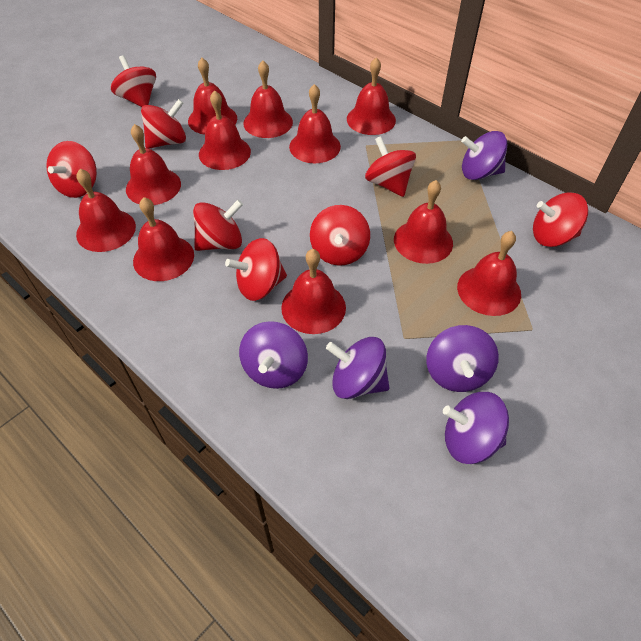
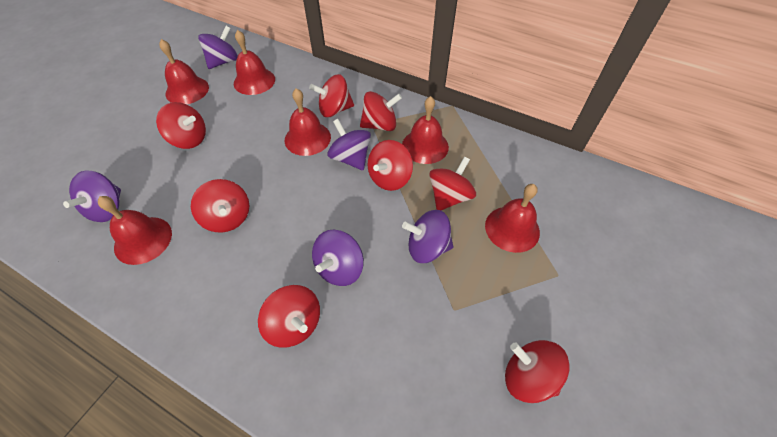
red bell: [76,169,136,252] [126,124,181,205] [133,197,194,281] [188,58,237,135] [199,90,251,170] [243,61,293,138] [281,249,346,334] [289,84,341,163] [347,57,396,135] [394,180,453,264] [457,231,521,316] = 11 -> [98,196,172,265] [159,39,209,104] [234,30,275,95] [285,88,331,156] [402,96,449,164] [485,184,540,253] = 6

